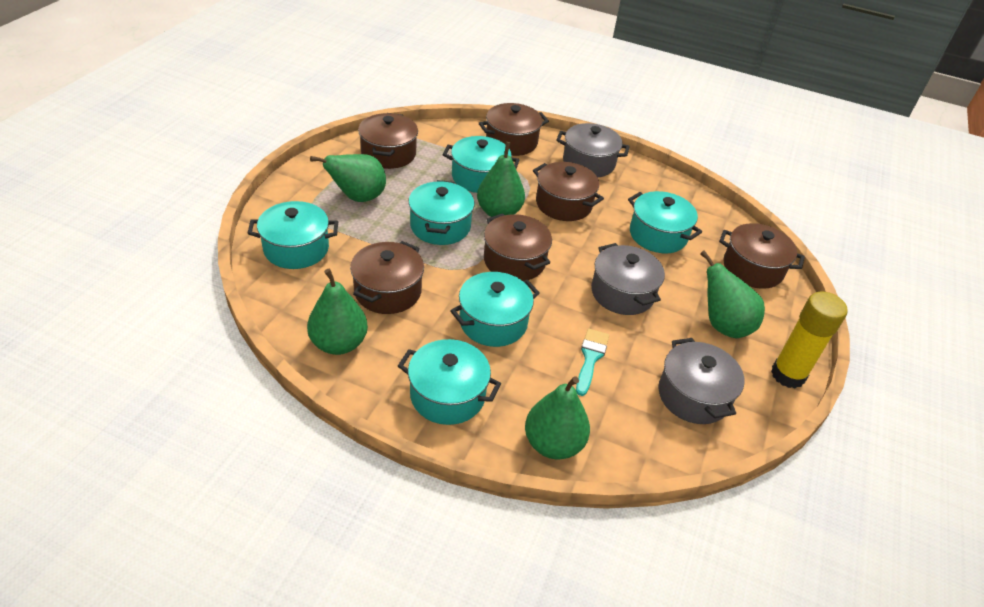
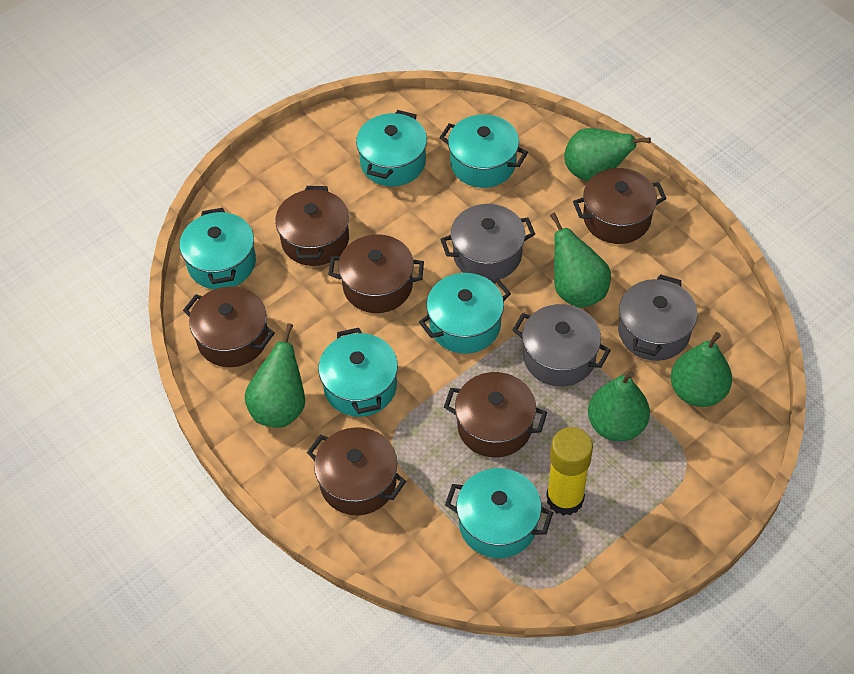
turquoise brush: [576,329,609,396] = 1 -> none = 0

